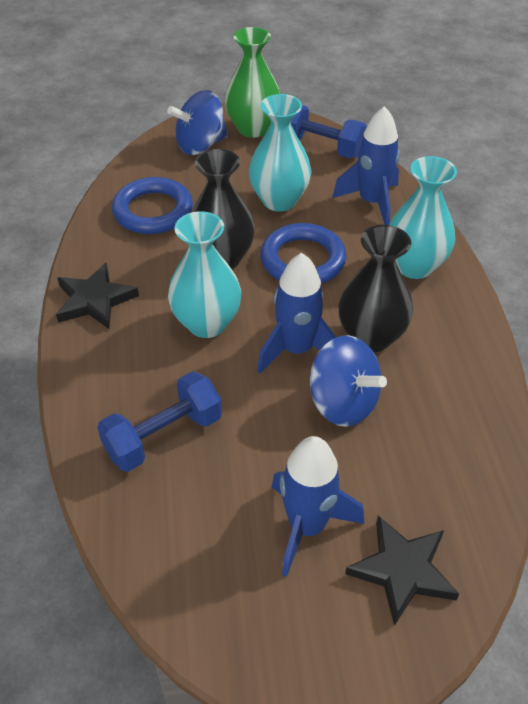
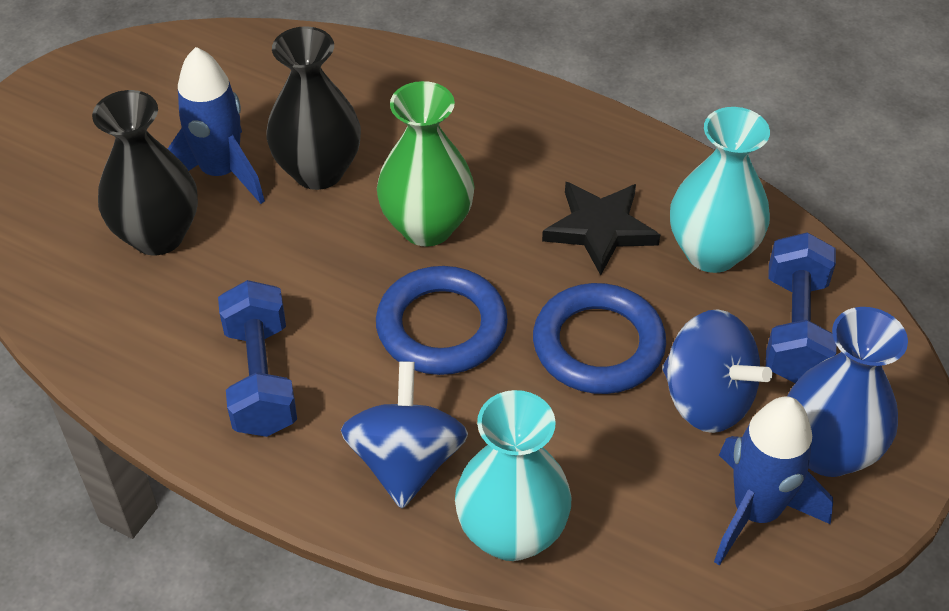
black star: [56,263,139,329] [345,516,459,626] = 2 -> [542,182,660,275] = 1
blue rocket: [257,253,336,374] [272,436,364,577] [332,106,400,225] = 3 -> [168,47,265,204] [714,396,833,566] = 2
blue vase: none = 0 -> [787,307,908,477] = 1
turquoise vase: [168,211,241,338] [249,94,312,211] [389,156,457,279] = 3 -> [455,390,572,561] [670,107,770,273] = 2

